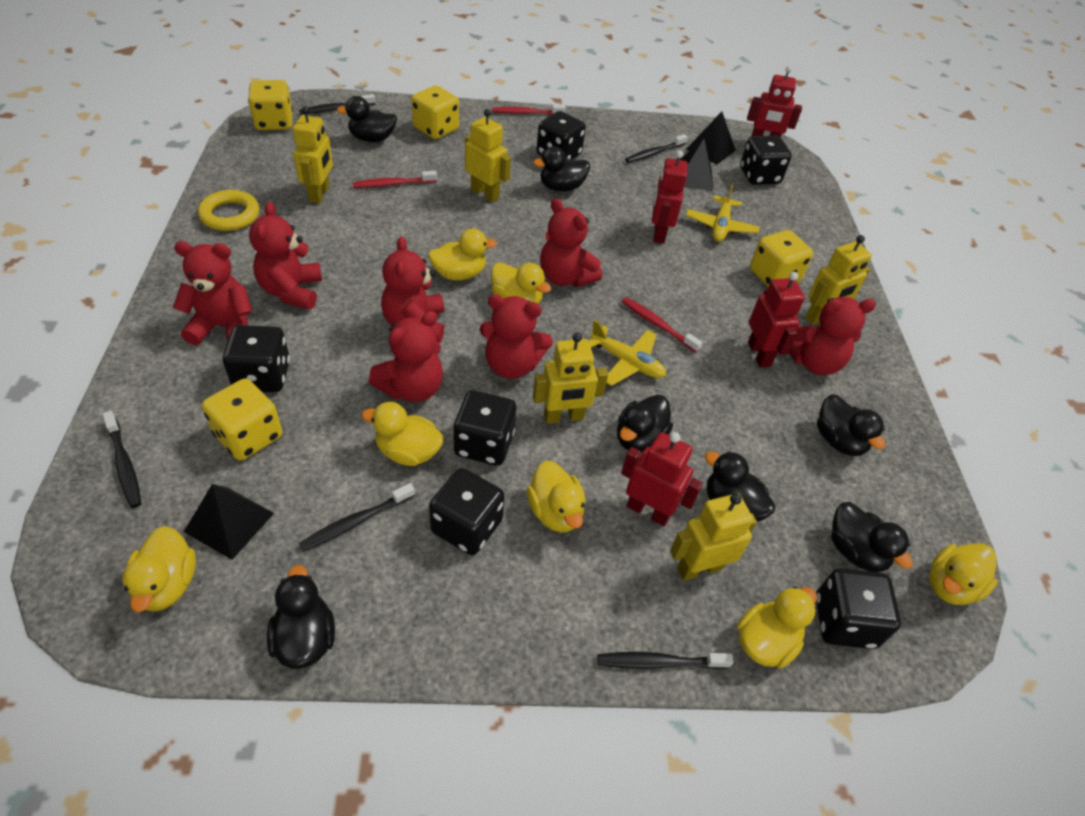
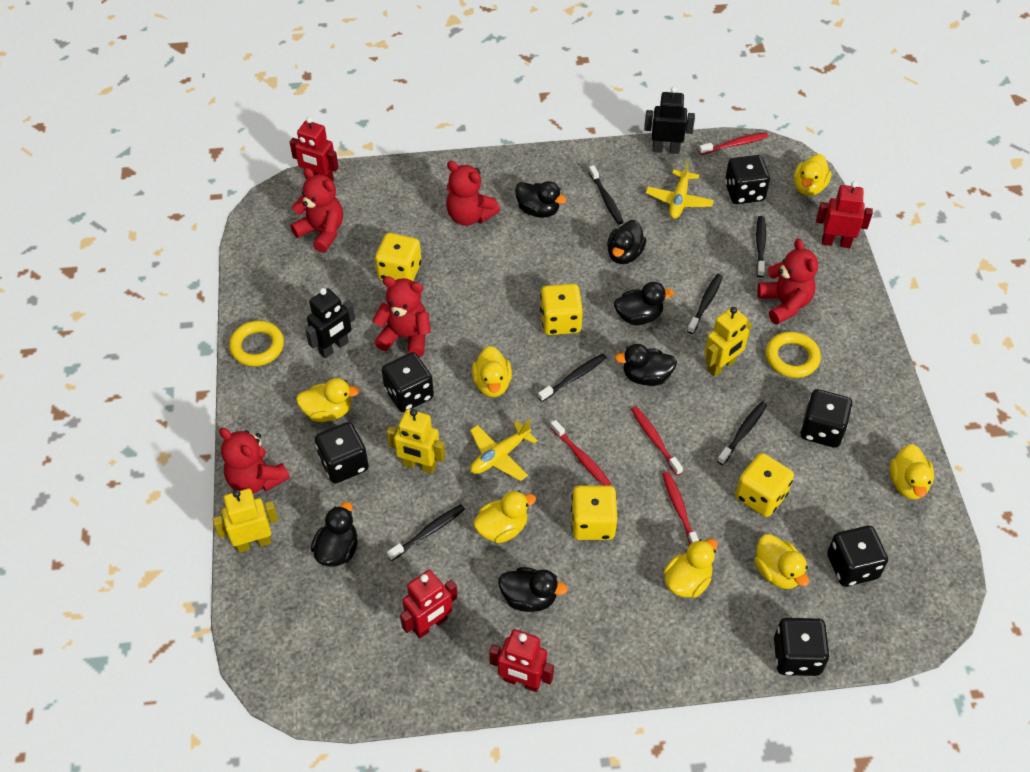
black duck: [267,565,335,669] [337,96,397,142] [533,147,590,192] [617,395,673,452] [705,451,775,522] [817,394,885,456] [831,502,913,572] = 7 -> [311,502,358,567] [498,567,568,612] [515,181,567,218] [607,220,646,264] [614,282,674,325] [615,344,677,386] = 6
black pyramid: [184,484,274,560] [680,139,713,191] [686,112,736,165] = 3 -> none = 0
black robot: none = 0 -> [305,288,355,358] [644,87,695,154] = 2
black toothbrush: [103,411,141,508] [299,94,376,115] [299,483,415,551] [597,652,733,669] [625,134,688,163] = 5 -> [387,504,465,561] [538,353,607,402] [589,165,624,225] [687,274,723,334] [717,402,767,465] [756,216,766,277] = 6
red teddy bear: [173,241,252,345] [249,202,322,310] [369,311,443,402] [381,237,444,343] [480,294,553,379] [540,198,602,287] [789,297,876,375] = 7 -> [219,428,290,494] [290,168,343,253] [372,276,431,357] [446,161,500,226] [757,239,818,325] = 5
red toothbrush: [353,171,437,188] [492,105,566,115] [621,297,702,353] = 3 -> [551,420,611,486] [631,406,683,475] [662,472,699,544] [699,133,768,155] = 4
yellow ring: [198,190,259,231] = 1 -> [229,321,284,366] [766,332,821,378] = 2
yellow robot: [293,106,333,204] [465,109,511,202] [533,333,608,424] [670,493,757,581] [805,235,872,325] = 5 -> [213,488,278,553] [387,409,445,474] [704,307,752,377] = 3

